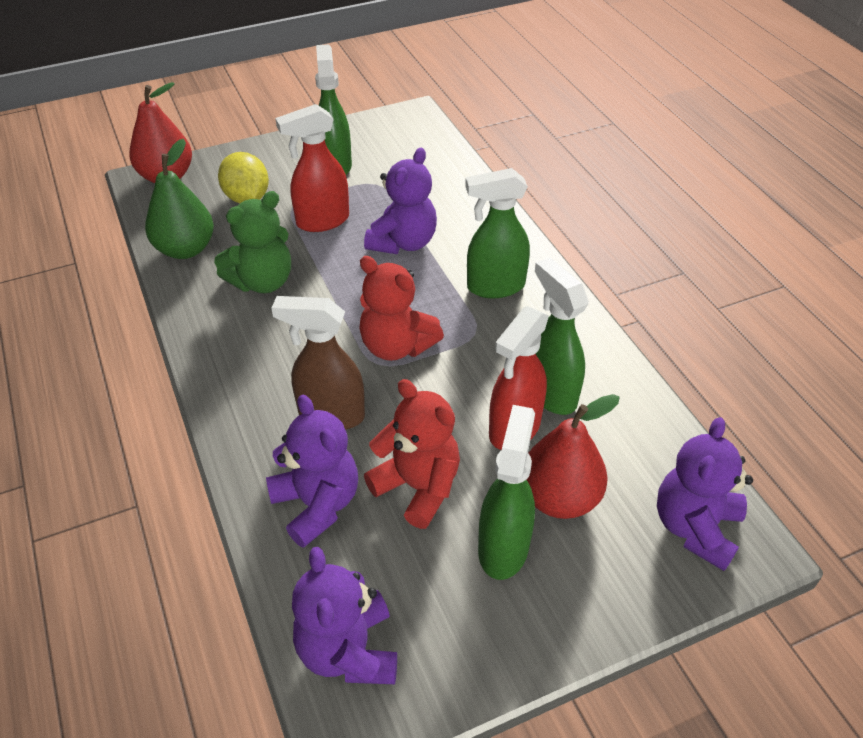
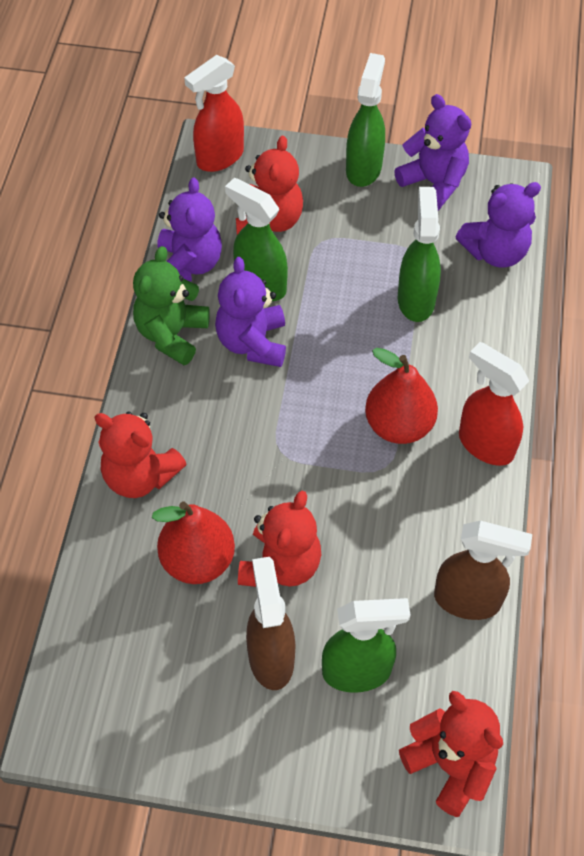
brown spray bottle: [271,296,365,430] = 1 -> [246,557,295,690] [434,521,532,620] = 2
green pear: [145,139,214,259] = 1 -> none = 0
red teddy bear: [359,256,444,361] [364,379,460,529] = 2 -> [95,412,186,498] [236,136,303,235] [238,491,321,587] [399,691,503,817] = 4
yellow lemon: [218,152,269,203] = 1 -> none = 0

